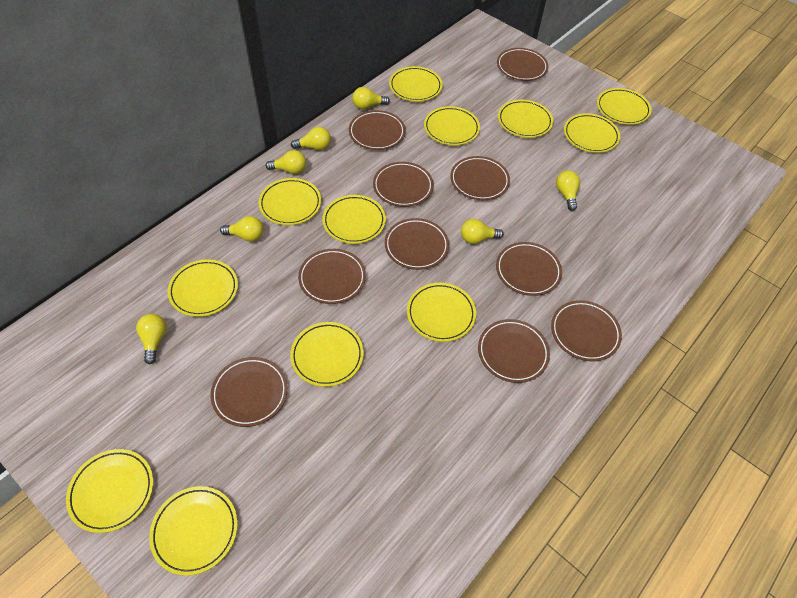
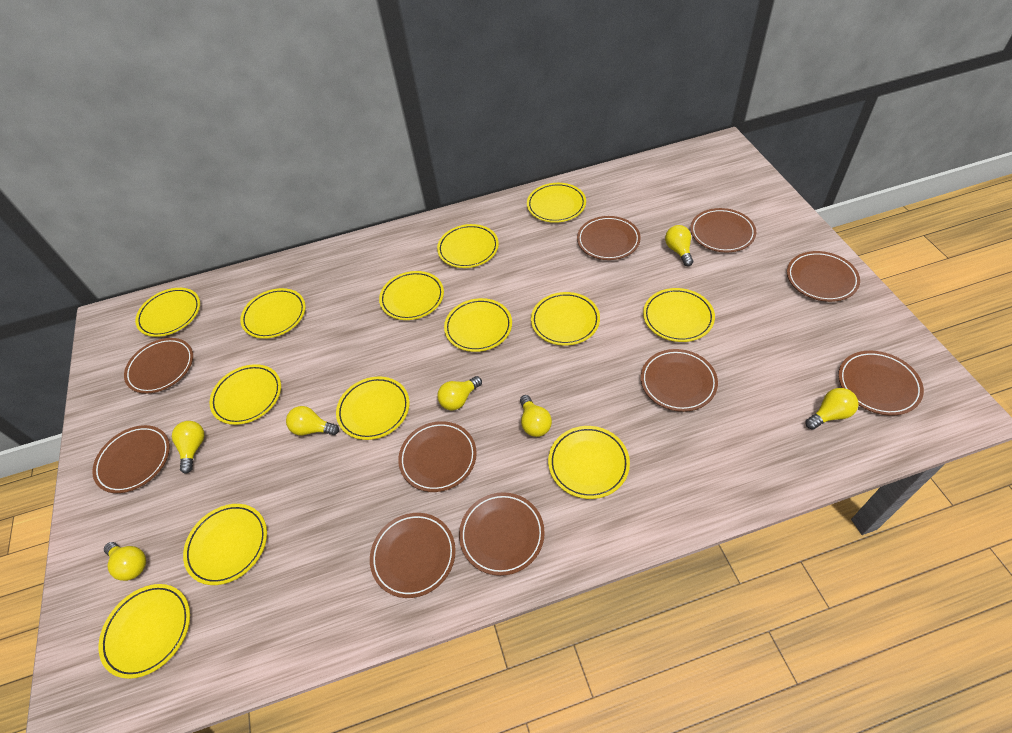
yellow plate: [66,449,153,533] [149,486,238,576] [167,259,238,317] [259,178,321,225] [290,322,364,387] [322,195,386,244] [389,66,443,102] [407,283,476,342] [424,106,480,146] [498,100,553,138] [564,113,620,153] [597,88,652,125] = 12 -> [99,584,190,679] [135,288,200,337] [183,504,267,585] [210,364,281,425] [240,288,306,339] [336,377,410,440] [379,271,444,320] [437,224,499,268] [444,298,512,352] [527,183,586,223] [531,292,600,346] [548,426,630,499] [643,288,715,342] = 13

